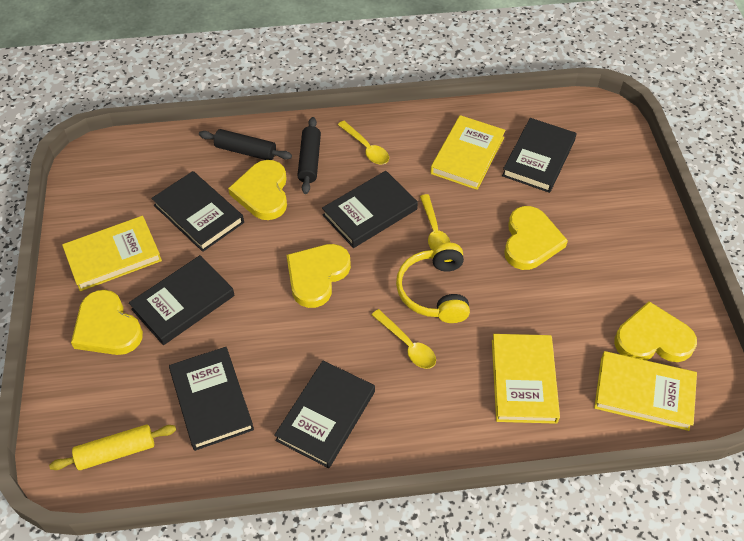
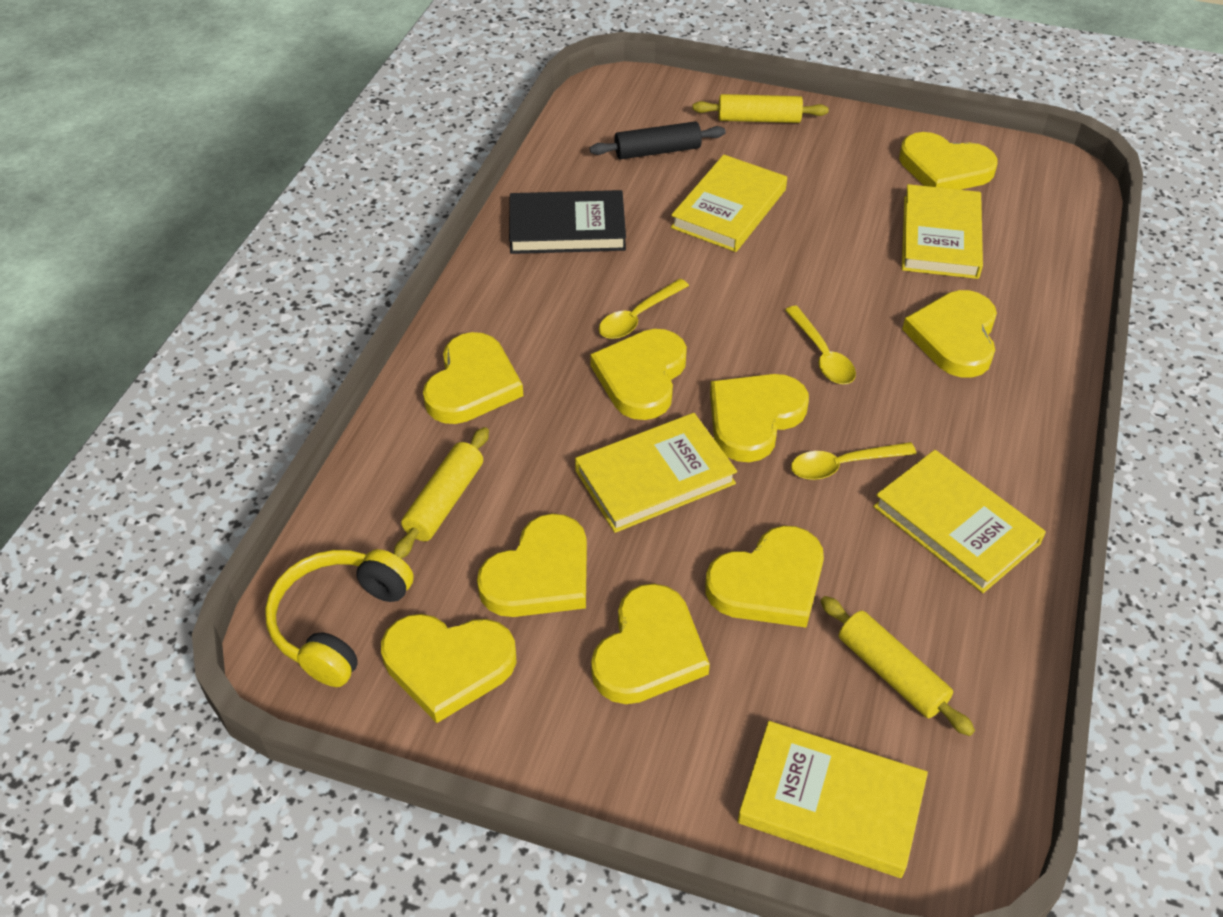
black book: [129,255,235,345] [151,171,244,252] [169,347,254,451] [274,361,375,468] [322,171,418,248] [502,118,577,193] = 6 -> [509,190,626,254] = 1
black rolling pin: [199,129,292,160] [297,117,321,194] = 2 -> [590,121,726,160] = 1
yellow book: [62,216,162,291] [430,115,506,190] [492,334,560,424] [594,351,697,431] = 4 -> [575,413,737,533] [671,155,787,252] [738,721,928,878] [873,450,1046,593] [902,184,983,279] = 5
yellow heart: [71,290,143,355] [228,160,287,220] [286,244,351,308] [504,206,568,270] [614,301,697,362] = 5 -> [381,614,517,723] [423,332,523,424] [477,513,587,617] [590,329,687,420] [591,584,710,704] [705,526,824,628] [710,374,809,462] [899,132,998,190] [902,290,997,378] = 9
yellow rolling pin: [49,424,176,470] = 1 -> [394,427,489,559] [692,94,829,123] [821,596,975,736] = 3

